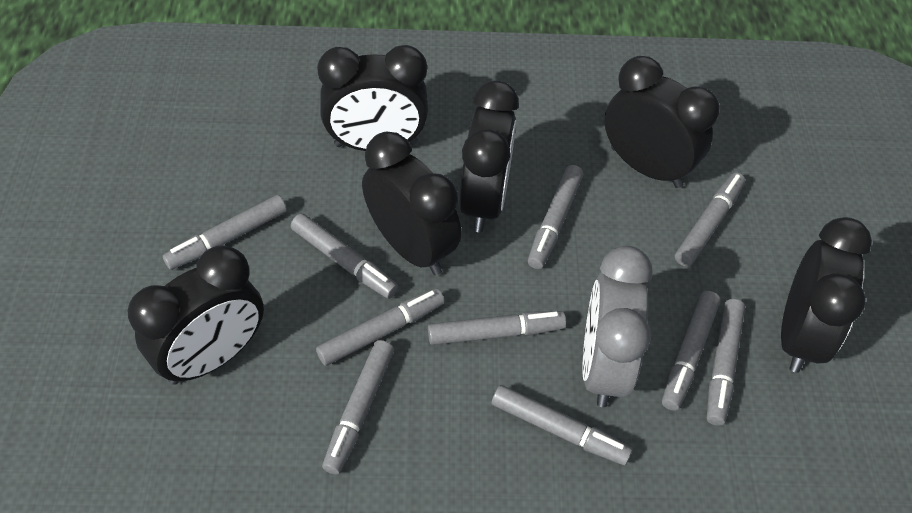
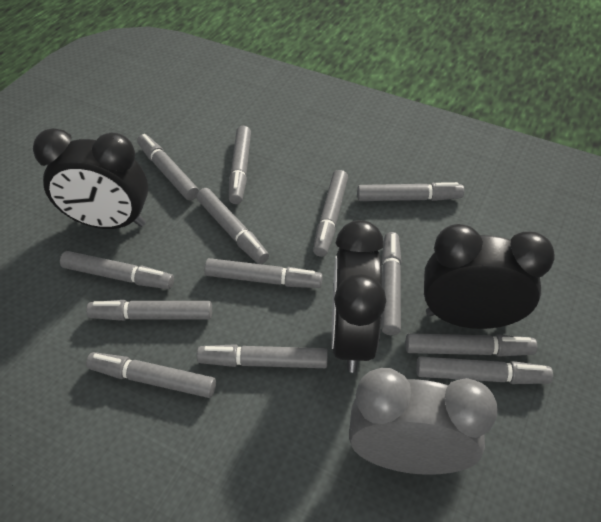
black clock: [127,245,264,385] [317,45,428,151] [362,132,462,275] [459,80,519,232] [604,56,720,188] [781,217,872,373] = 6 -> [33,128,148,229] [332,220,386,373] [424,224,555,329] = 3
grey marker: [163,195,287,270] [291,213,398,299] [316,288,445,366] [322,340,394,475] [428,311,566,345] [492,385,633,465] [528,165,584,269] [662,291,721,411] [675,173,745,267] [707,299,745,426] = 10 -> [60,251,174,289] [86,300,212,321] [86,352,216,398] [137,134,199,200] [197,188,269,264] [197,344,328,368] [204,258,323,288] [229,126,251,204] [313,170,348,257] [357,182,464,201] [381,232,402,335] [406,333,538,357] [416,357,553,384] = 13

